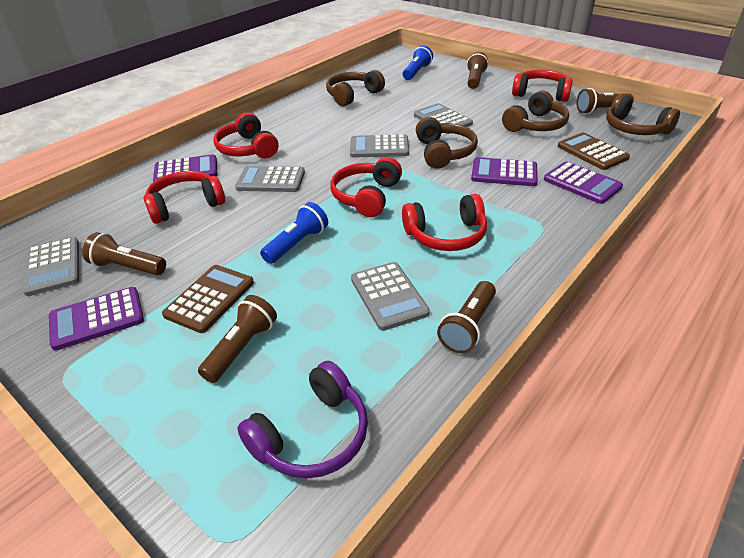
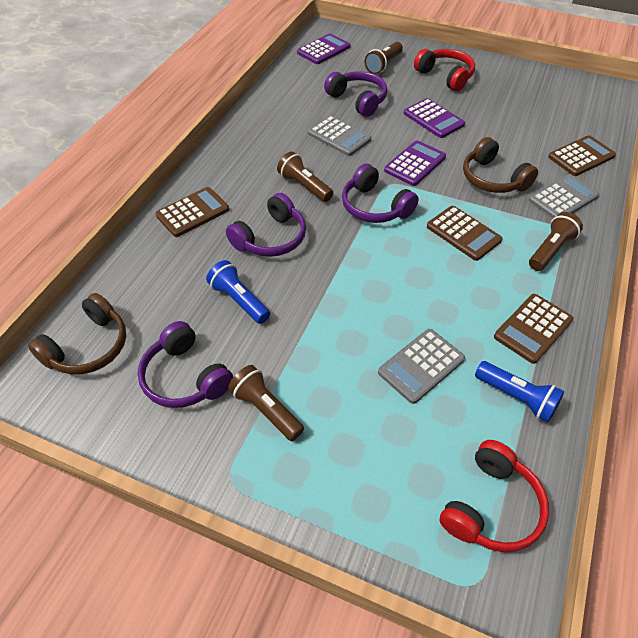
brown calculator: [162,265,254,333] [557,133,630,170] = 2 -> [155,187,229,237] [427,206,503,261] [494,294,573,364] [548,135,616,176] = 4
brown flashlight: [82,232,166,275] [198,295,277,383] [437,281,496,353] [467,52,488,89] [577,88,634,114] = 5 -> [228,365,304,441] [277,151,333,202] [365,42,403,74] [529,212,583,271] = 4
brown headphones: [326,70,385,107] [416,117,478,169] [502,90,569,132] [606,94,680,135] = 4 -> [28,293,126,374] [463,137,538,193] = 2
grey calculator: [22,237,79,296] [235,166,305,192] [350,134,409,158] [351,262,430,331] [414,103,473,134] = 5 -> [308,116,371,156] [378,329,465,404] [528,174,599,219] = 3
purple calculator: [49,287,144,351] [153,154,217,182] [471,157,538,186] [544,161,623,204] = 4 -> [297,34,350,64] [384,141,446,186] [404,98,465,138] = 3
purple headphones: [237,361,368,479] = 1 -> [138,321,233,408] [226,193,306,257] [324,71,388,117] [342,164,419,223] = 4
red headphones: [144,171,225,224] [213,112,278,158] [330,157,402,217] [402,194,487,251] [512,70,573,102] = 5 -> [414,49,475,91] [439,440,549,552] = 2

